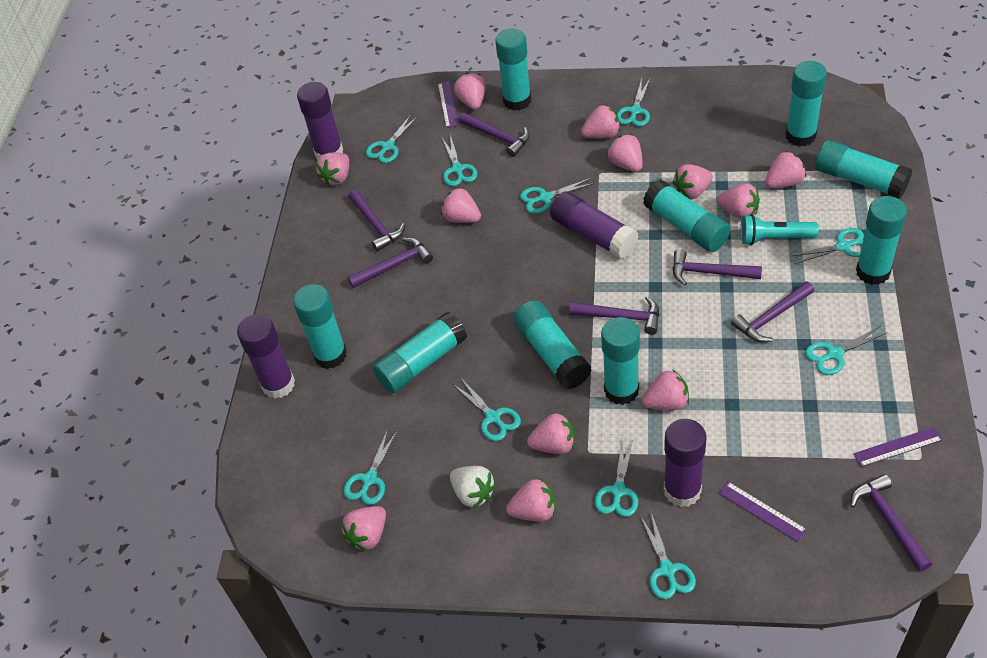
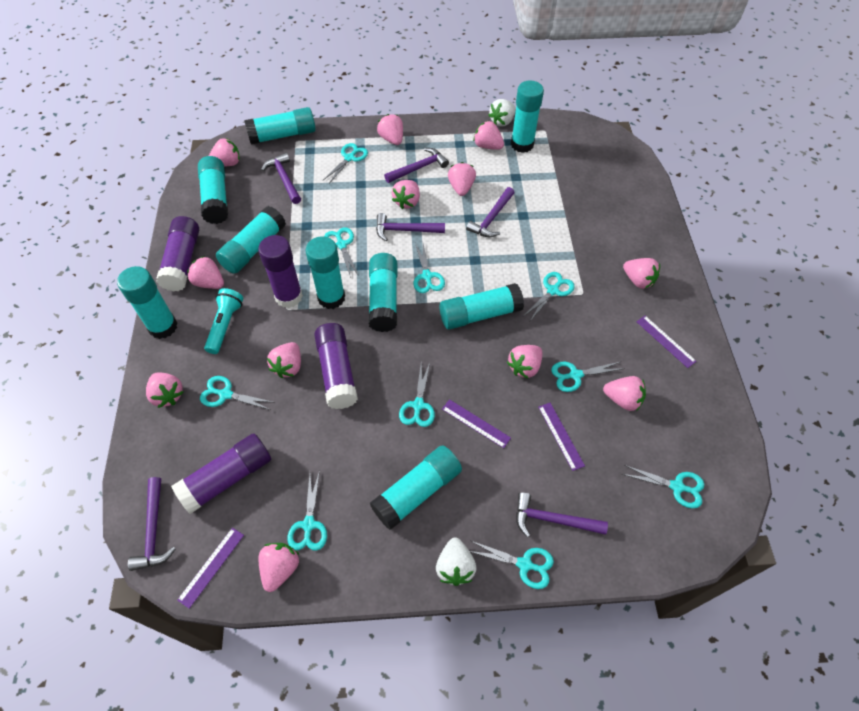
purple hammer: [348,190,405,252] [348,237,433,288] [459,113,530,157] [569,296,659,335] [673,249,762,285] [731,281,814,342] [850,474,932,572] = 7 -> [128,477,175,571] [261,153,301,204] [376,213,445,241] [384,148,449,183] [466,187,515,237] [516,492,608,537] = 6
purple ruler: [438,81,459,128] [719,482,807,542] [853,427,943,467] = 3 -> [177,528,244,609] [442,399,511,448] [538,403,585,471] [636,316,697,368] = 4
white strawberry: [450,466,496,508] = 1 -> [436,538,477,586] [488,99,515,126] = 2

